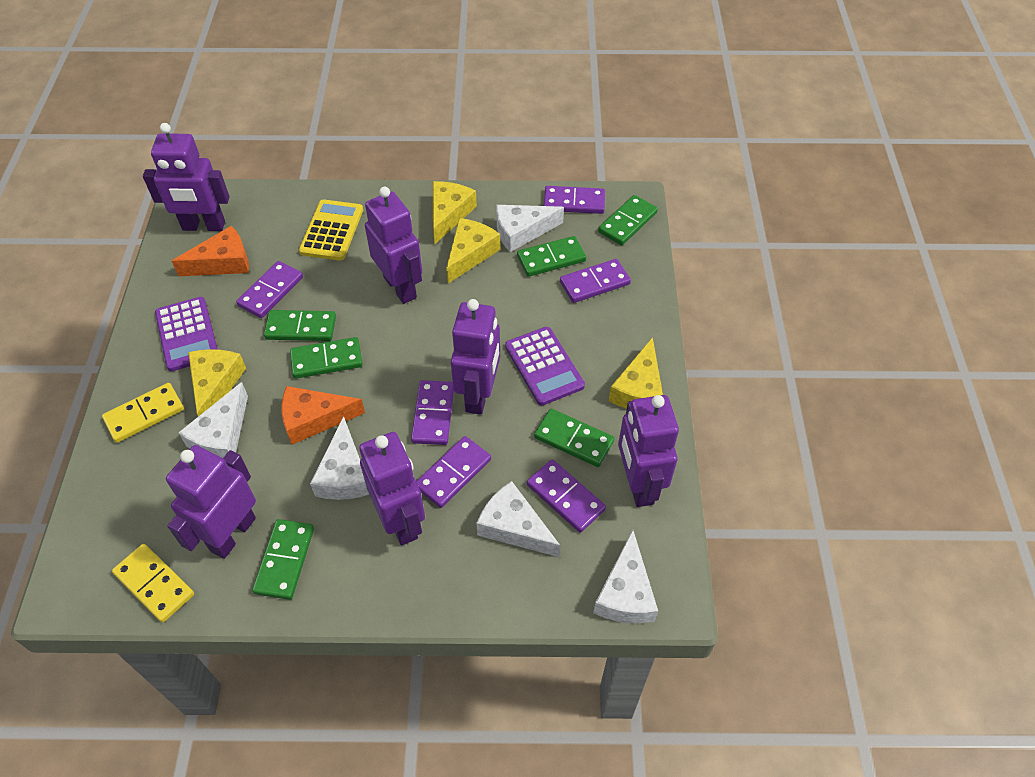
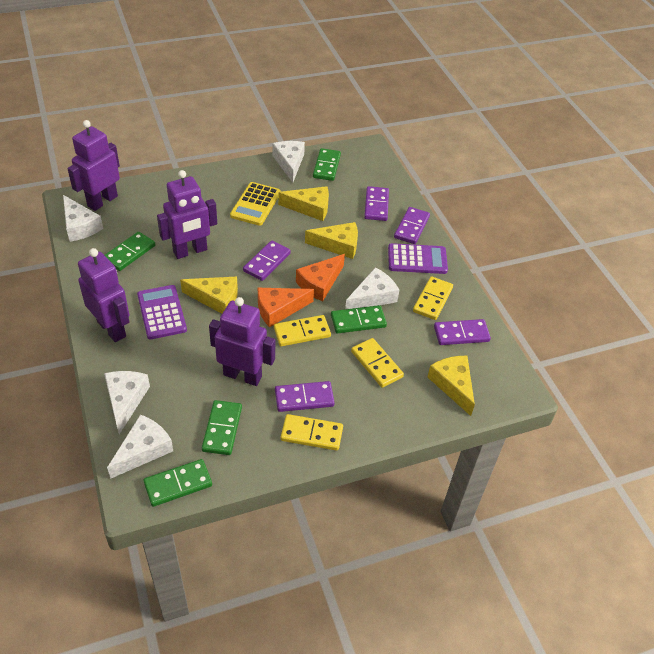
green domino: [252,519,314,600] [264,310,336,341] [290,337,363,379] [517,236,586,277] [534,409,614,467] [598,195,658,245] = 6 -> [105,232,155,271] [143,459,212,507] [202,400,242,455] [313,148,341,181] [331,305,387,333] = 5
purple domino: [236,261,303,318] [411,380,454,445] [416,436,491,508] [527,459,606,532] [544,186,605,214] [560,259,631,303] = 6 -> [243,241,291,281] [275,381,335,412] [364,186,389,221] [394,207,430,244] [434,319,491,345] = 5
purple robot: [143,123,230,231] [166,445,256,559] [359,432,425,546] [365,187,422,304] [451,299,500,415] [618,395,679,507] = 6 -> [67,120,120,211] [78,248,130,342] [157,170,217,259] [209,297,275,386] = 4
yellow domino: [102,383,184,443] [112,544,194,623] = 2 -> [274,315,331,346] [281,414,343,451] [351,338,404,388] [413,276,453,320] = 4

